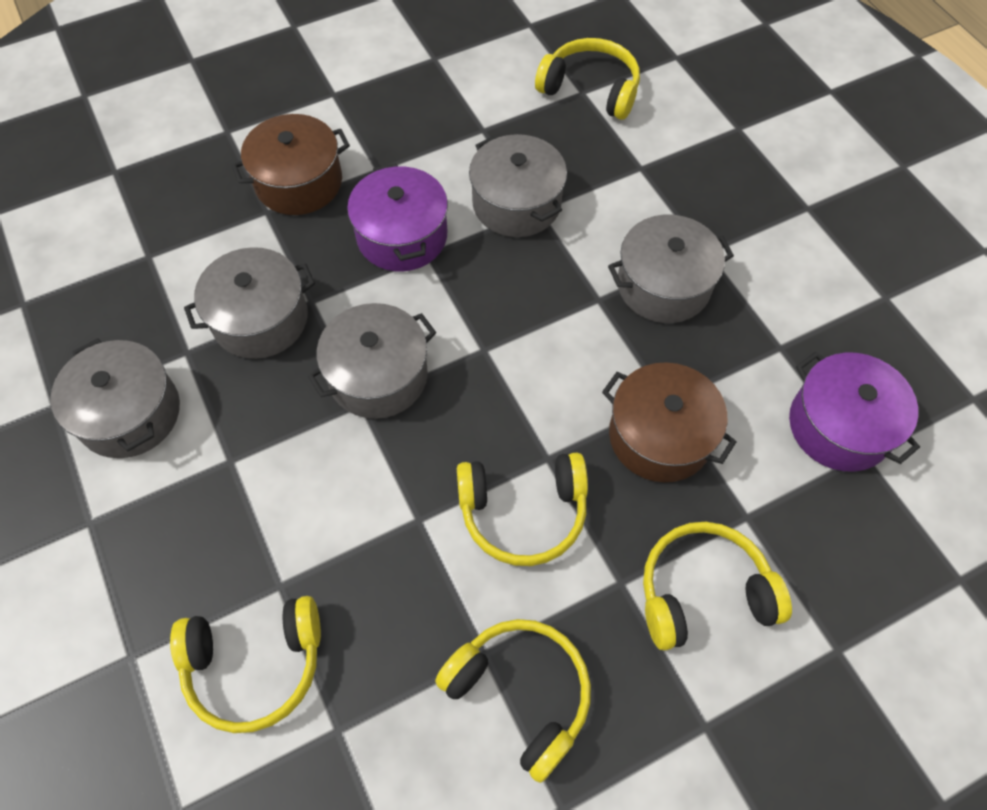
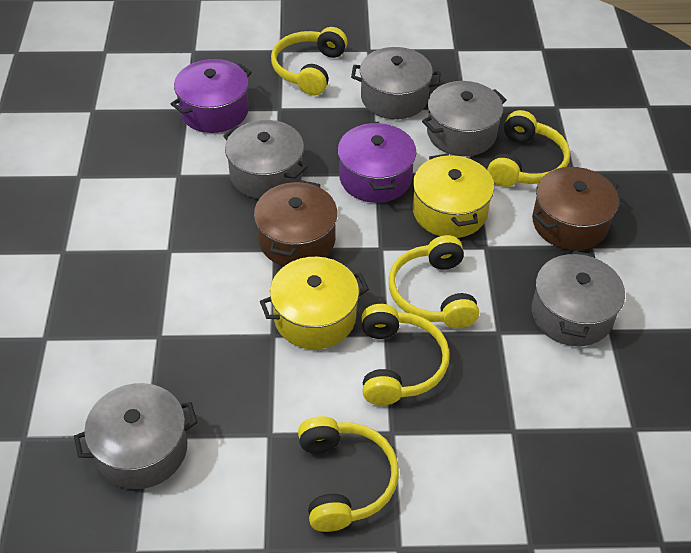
yellow pot: none = 0 -> [260,257,369,349] [413,154,494,238] = 2

